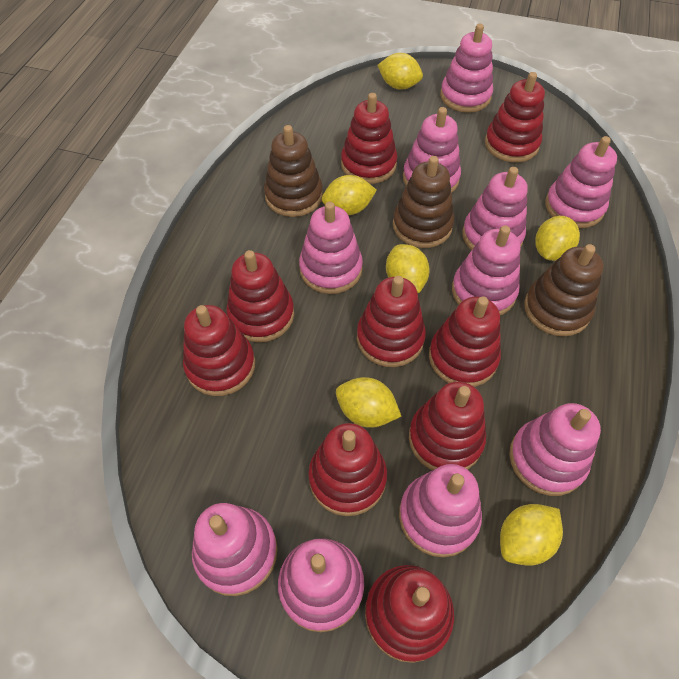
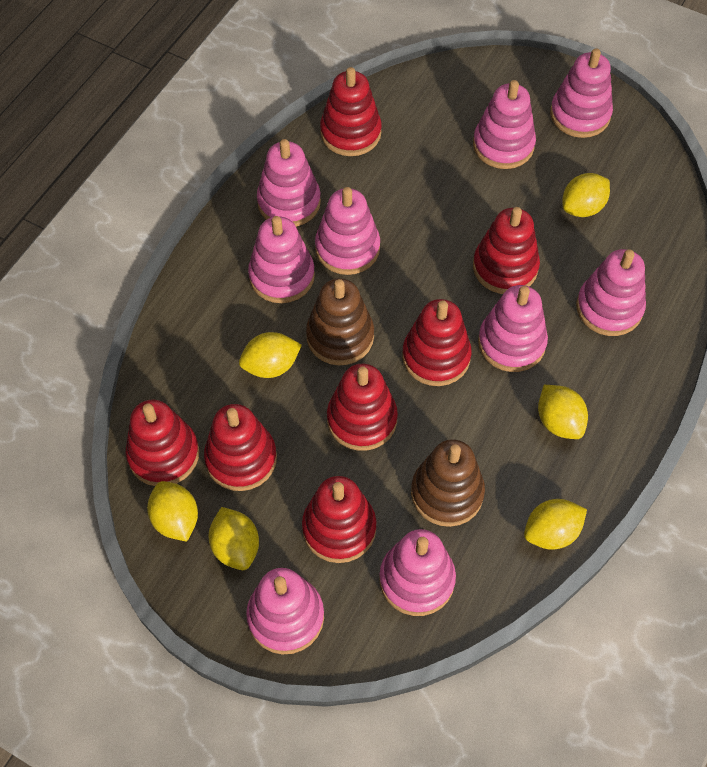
brown stacking toy: [264,125,323,217] [393,156,454,248] [524,244,603,336] = 3 -> [306,278,374,365] [411,439,485,527] = 2
pink stacking toy: [192,503,277,596] [278,538,364,632] [299,202,363,294] [399,464,482,557] [403,107,461,193] [440,24,493,113] [452,225,521,315] [462,167,528,250] [509,403,601,496] [545,136,617,228] = 10 -> [246,568,324,655] [248,216,315,303] [257,139,321,227] [315,187,380,275] [379,529,456,616] [473,80,536,169] [478,285,548,372] [550,48,613,138] [576,249,646,336] = 9
red stacking toy: [183,305,255,396] [226,250,294,342] [308,423,387,516] [341,93,397,184] [357,276,426,367] [365,565,454,663] [409,381,486,470] [429,296,501,387] [485,72,545,163] = 9 -> [126,400,199,486] [204,404,277,491] [302,476,376,563] [320,67,381,156] [327,364,398,451] [402,299,472,386] [473,207,540,294] = 7

